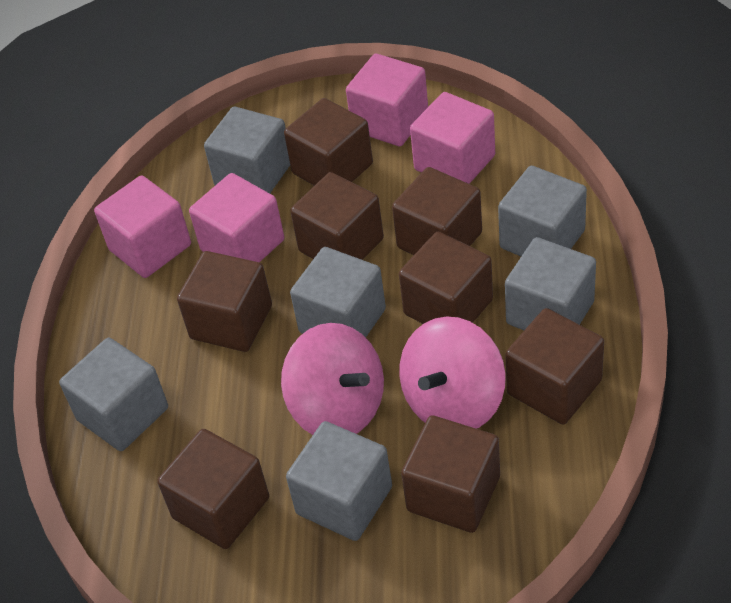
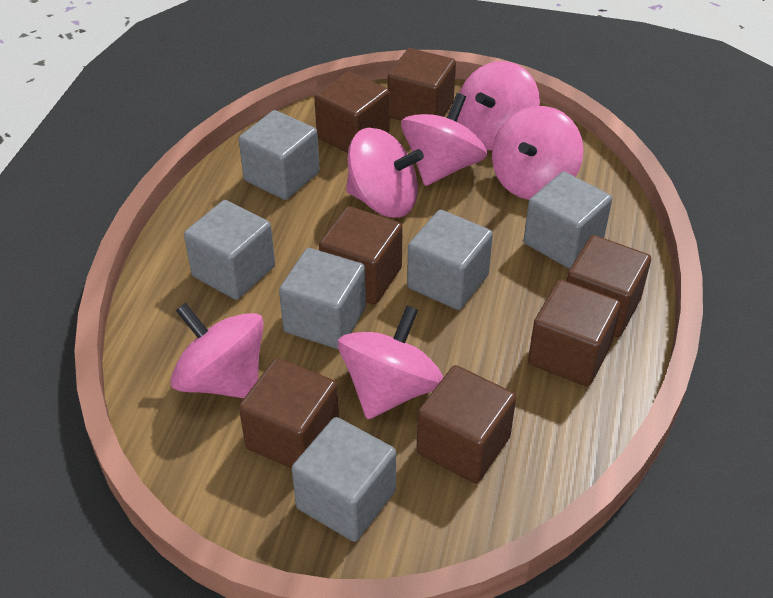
brown cube: [157,429,269,549] [177,251,272,352] [284,98,373,186] [290,172,384,260] [392,167,482,255] [399,231,493,324] [401,415,500,533] [505,308,604,424] = 8 -> [239,358,339,469] [314,71,390,153] [319,206,403,305] [388,48,456,121] [416,365,516,484] [528,280,621,387] [566,235,651,337] = 7
pink cube: [94,175,191,278] [189,173,284,262] [346,54,428,146] [410,92,495,184] = 4 -> none = 0
pink spinning top: [281,323,384,435] [399,316,506,429] = 2 -> [170,303,264,398] [338,305,443,419] [346,128,424,218] [401,93,487,186] [457,61,540,150] [492,106,583,200] = 6

